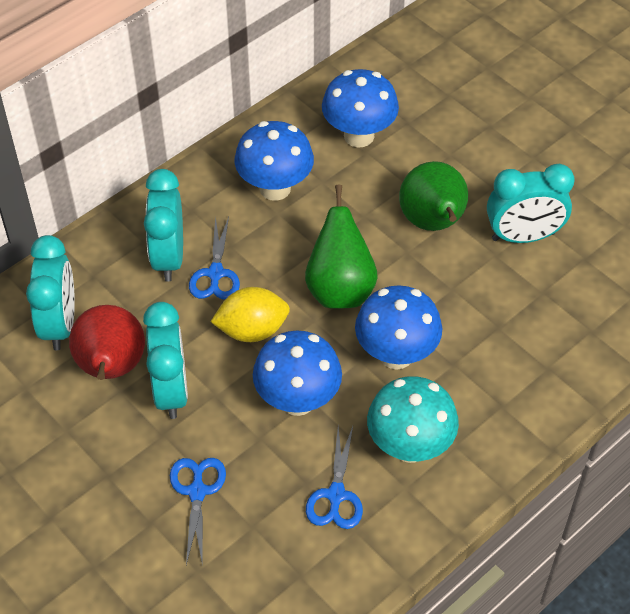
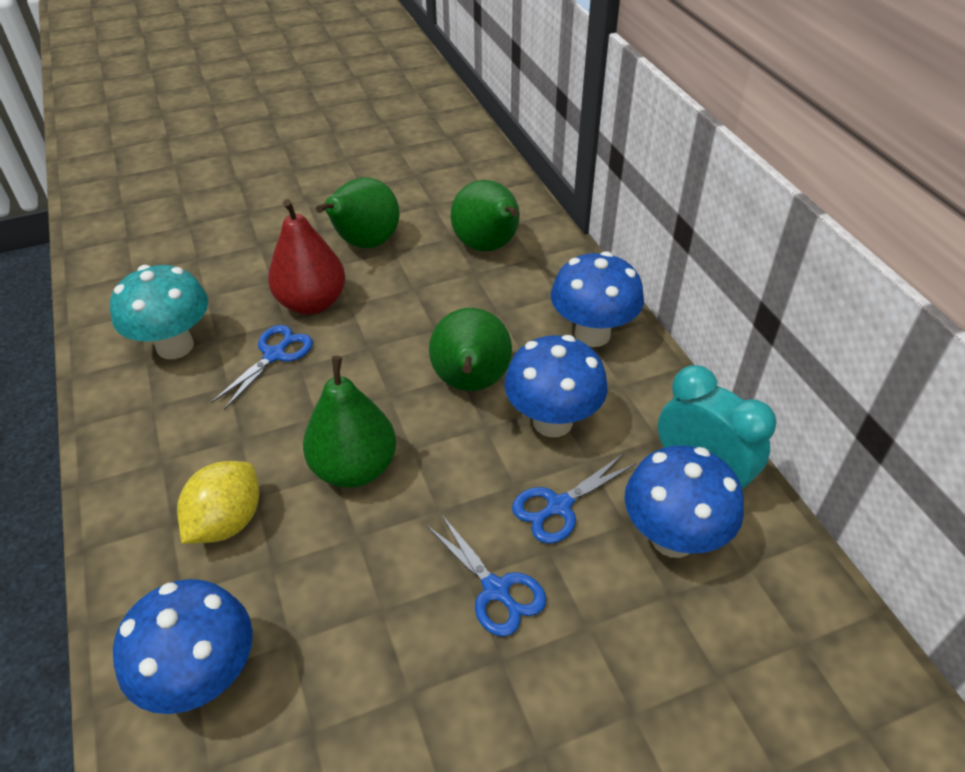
green pear: [305,184,378,309] [399,161,468,231] = 2 -> [303,356,396,488] [316,177,400,249] [429,308,512,391] [451,180,520,252] = 4
turquoise clock: [26,235,75,350] [143,302,188,419] [144,169,183,282] [487,164,575,243] = 4 -> [658,365,776,489] = 1

